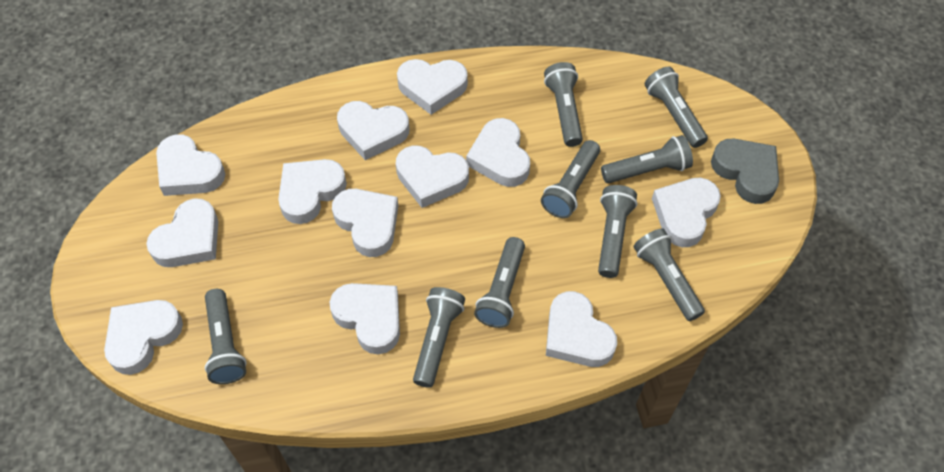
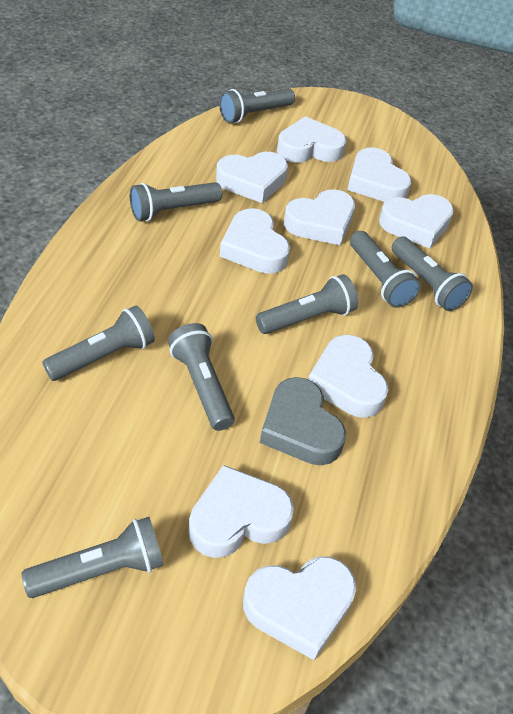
grey flashlight: [205,289,247,384] [413,287,465,388] [474,237,525,328] [541,140,600,218] [544,62,583,147] [598,185,637,278] [601,135,693,183] [634,228,705,321] [645,67,708,148] = 9 -> [21,517,164,598] [42,305,155,381] [130,182,222,221] [168,323,235,431] [219,88,295,123] [256,274,358,334] [350,231,421,308] [392,236,473,311] = 8
white heart: [104,300,183,375] [146,198,218,267] [156,134,225,196] [278,159,347,224] [329,283,400,354] [332,189,398,257] [337,101,409,160] [396,146,469,208] [397,59,468,115] [466,118,530,187] [546,291,617,367] [652,178,721,247] = 12 -> [189,465,294,558] [216,152,288,203] [220,208,290,274] [243,556,356,660] [277,116,346,163] [284,189,355,245] [308,335,389,418] [347,147,411,202] [379,194,454,249] = 9

